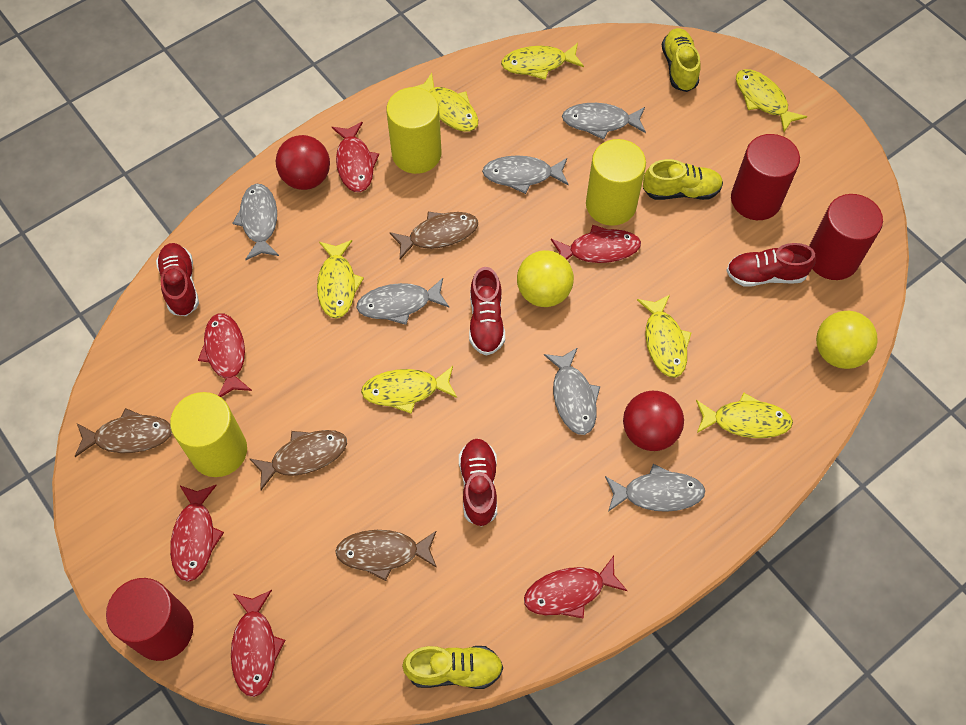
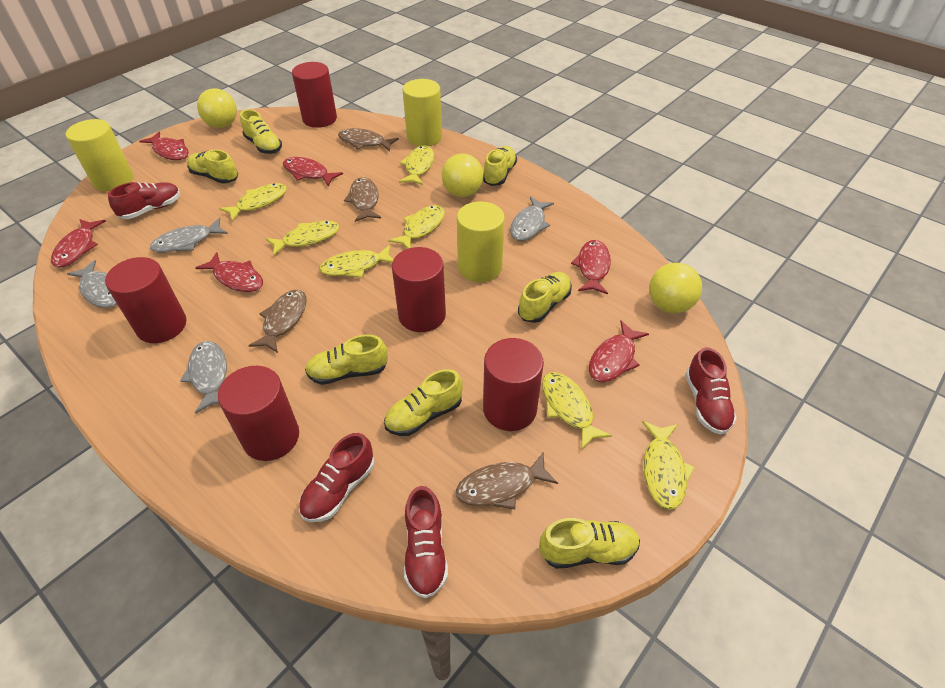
grey fish: [232,184,279,260] [356,278,449,325] [482,155,569,194] [544,347,600,435] [562,103,646,140] [605,464,705,512] = 6 -> [67,260,117,308] [150,218,228,253] [180,341,227,414] [510,196,554,241] = 4
red ball: [275,135,330,190] [623,391,684,451] = 2 -> none = 0
red cylinder: [106,578,194,661] [731,134,800,220] [809,194,883,280] = 3 -> [105,257,186,343] [218,366,299,461] [292,62,337,128] [392,247,446,332] [483,338,544,431] = 5
yellow ball: [517,250,574,307] [816,311,878,369] = 2 -> [197,88,237,128] [442,153,484,197] [649,263,702,313] = 3
yellow shoe: [402,646,503,689] [643,159,723,200] [662,28,701,92] = 3 -> [187,150,238,184] [240,109,282,154] [305,334,388,385] [384,369,463,436] [483,146,517,186] [518,272,572,323] [539,518,640,569] = 7

